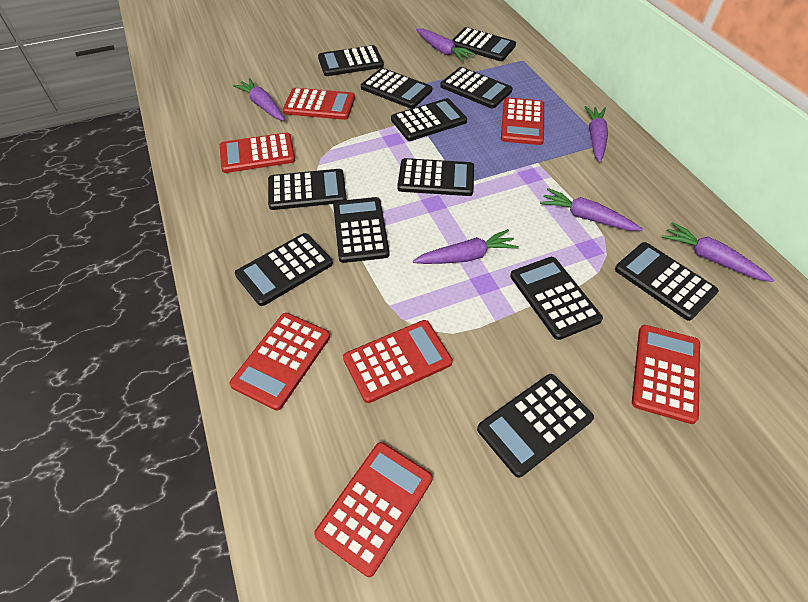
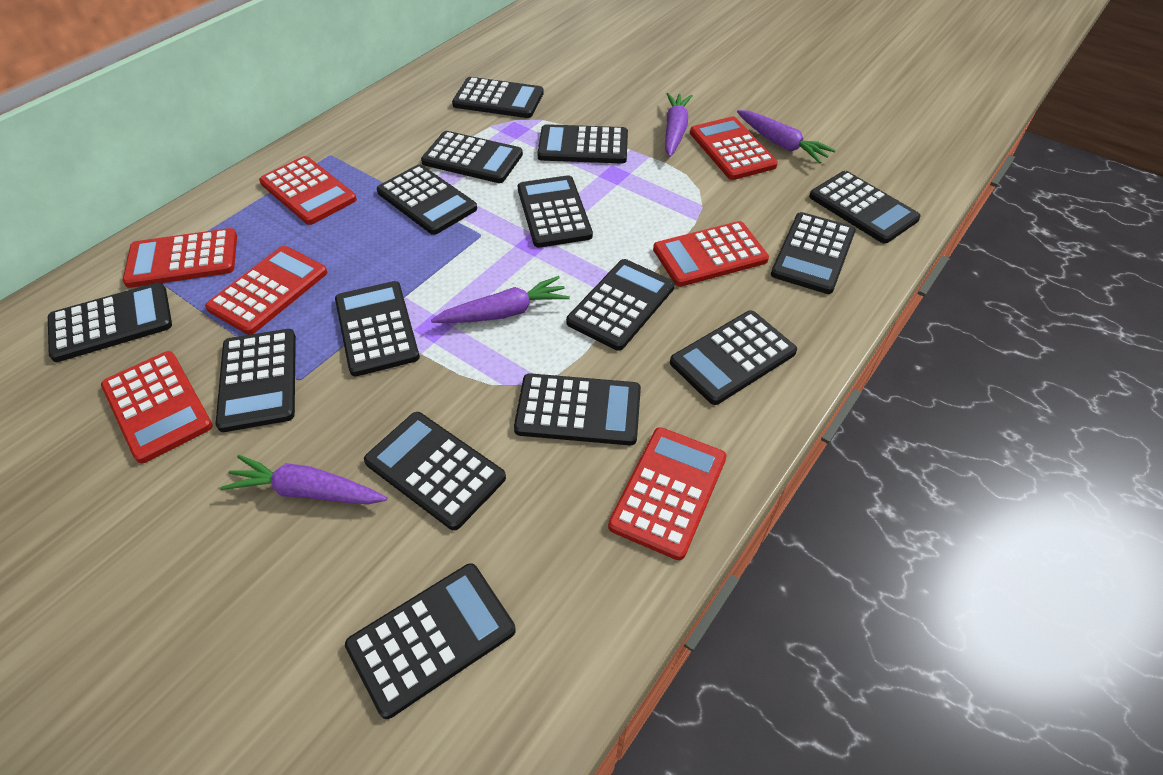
black calculator: [235,233,333,306] [268,169,347,210] [318,45,384,76] [333,197,390,263] [361,68,432,109] [391,98,467,141] [398,158,474,196] [440,67,513,109] [452,27,516,61] [477,374,594,478] [510,257,603,340] [615,242,719,321] = 12 -> [48,282,172,362] [216,329,296,432] [335,281,420,376] [345,563,516,719] [364,412,506,530] [377,164,477,235] [421,131,523,183] [452,77,544,118] [514,373,641,445] [518,175,593,248] [537,124,628,164] [566,259,675,351] [670,311,797,405] [771,212,856,294] [809,171,921,244] = 15
purple carrot: [233,78,285,121] [413,229,519,264] [416,28,475,62] [540,188,643,231] [584,106,608,163] [662,222,774,282] = 6 -> [220,455,387,505] [431,276,570,323] [665,93,693,157] [737,110,836,164] = 4

